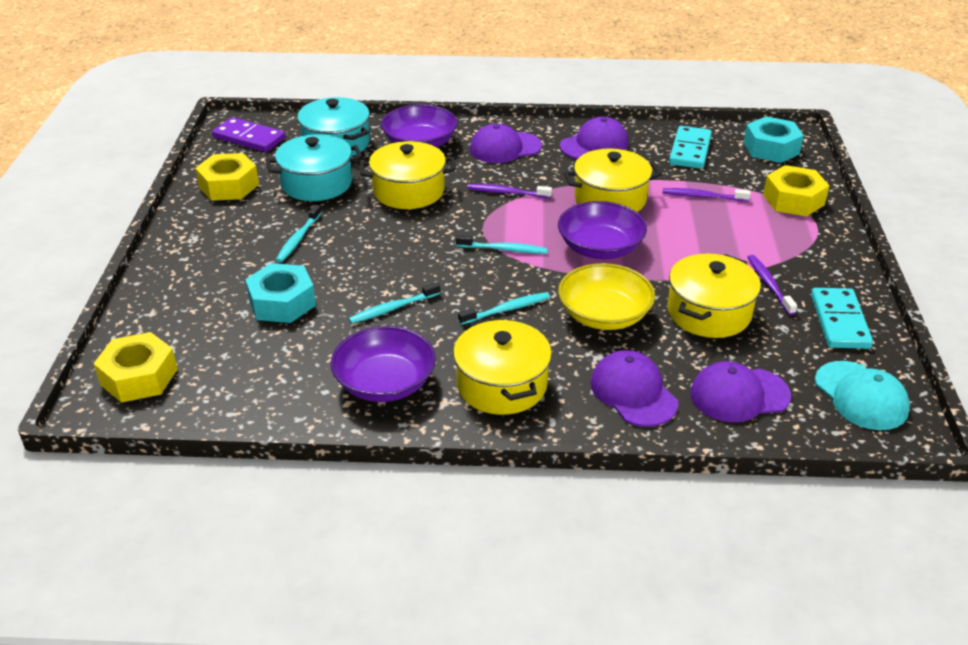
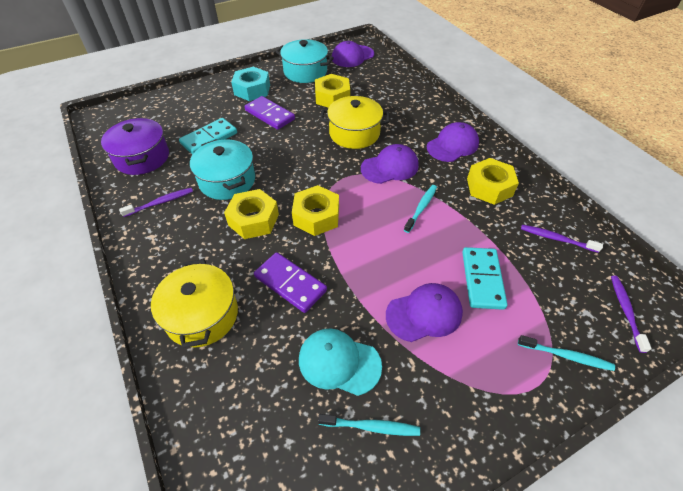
purple bowl: [331,326,436,402] [381,104,458,147] [558,201,647,259] = 3 -> none = 0
purple domino: [212,117,285,152] = 1 -> [245,96,295,130] [254,252,327,313] = 2
purple pot: none = 0 -> [101,117,169,175] = 1
turquoise nut: [245,263,316,323] [744,116,804,163] = 2 -> [231,67,270,101] = 1
turquoise toothbrush: [276,205,321,262] [348,282,440,324] [456,235,548,254] [458,292,550,325] = 4 -> [318,414,420,436] [404,185,437,233] [518,335,615,371] = 3
yellow bowl: [558,263,655,330] = 1 -> none = 0
yellow nut: [93,332,178,403] [195,153,259,201] [763,165,829,216] = 3 -> [224,189,279,239] [292,185,339,236] [315,74,350,108] [467,158,519,205] = 4
yellow pot: [360,141,456,209] [453,318,552,415] [563,148,662,212] [667,254,761,338] = 4 -> [151,259,238,348] [320,96,390,149] = 2

